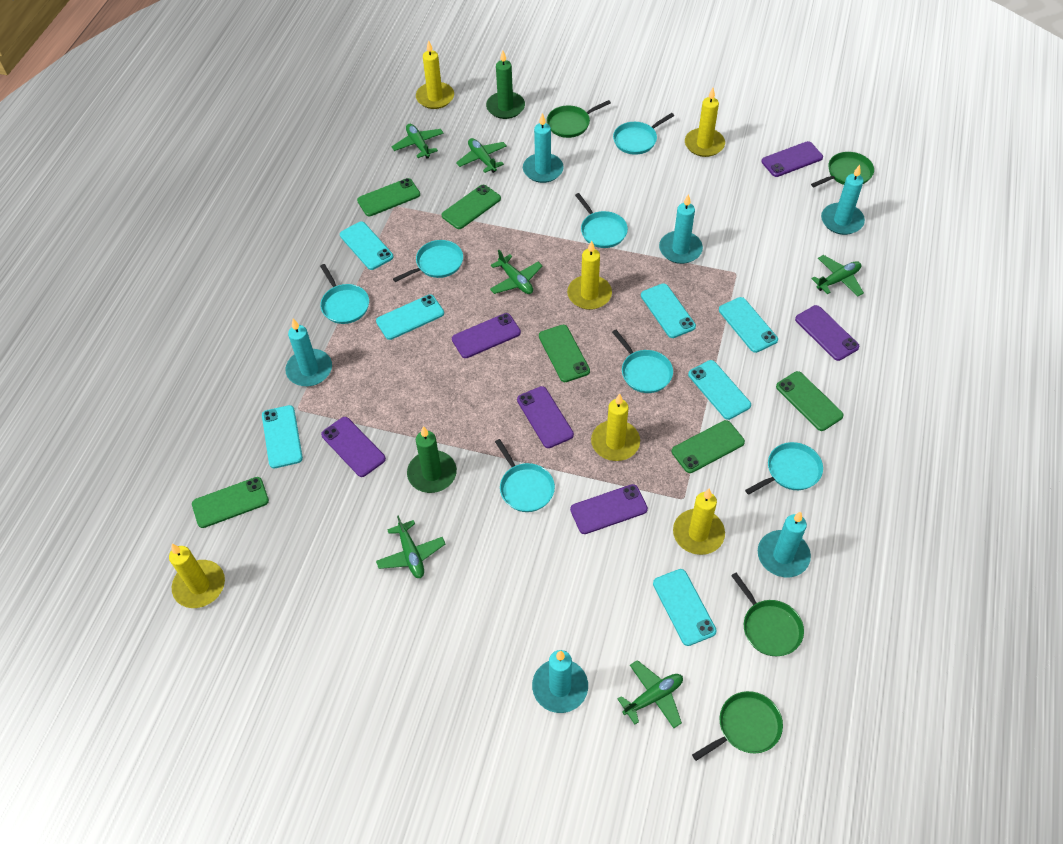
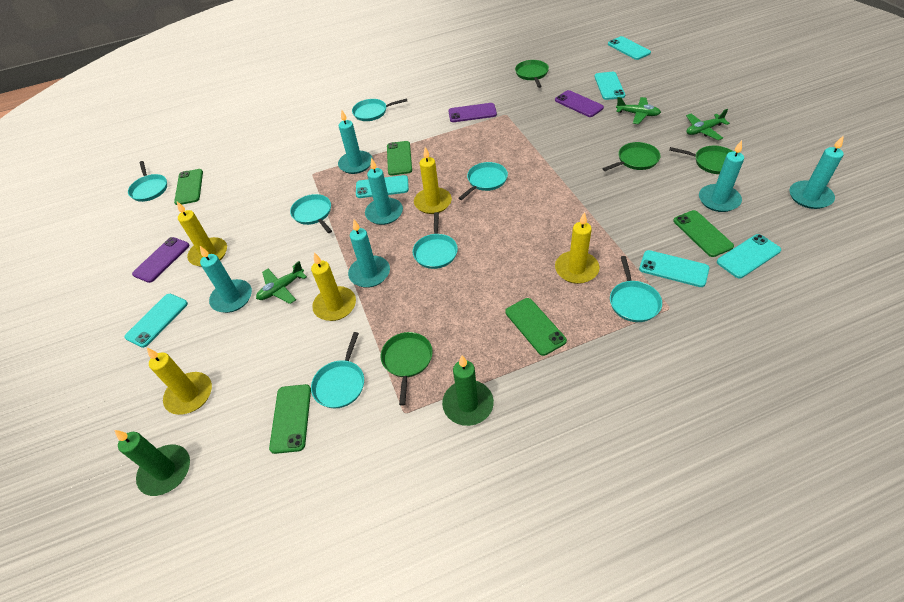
green phone: [192,477,269,528] [357,178,420,216] [442,185,501,229] [539,325,590,382] [672,420,745,473] [776,371,844,431] = 6 -> [174,169,203,205] [269,384,311,454] [387,141,412,175] [505,298,567,356] [673,210,734,257] = 5
green plane: [376,515,445,578] [391,124,444,159] [456,138,507,173] [490,250,543,294] [618,660,683,728] [811,255,864,296] = 6 -> [256,261,307,304] [616,97,661,124] [686,109,730,140] = 3
purple phone: [321,417,386,477] [452,313,521,358] [517,386,574,448] [570,484,648,534] [762,141,823,177] [795,305,859,361] = 6 -> [132,237,189,283] [448,103,497,122] [555,90,604,117] = 3
turquoise phone: [262,405,303,468] [340,222,394,270] [376,295,444,340] [641,283,696,338] [653,569,717,646] [688,360,751,420] [719,297,778,353] = 7 -> [124,294,188,348] [356,175,409,198] [594,72,625,100] [608,36,651,60] [639,250,709,287] [717,234,781,278] = 6
yellow candle: [169,544,225,608] [416,40,454,109] [567,240,612,310] [591,393,640,461] [673,489,725,555] [685,88,725,157] = 6 -> [147,348,212,415] [177,202,227,267] [311,252,356,321] [414,147,452,214] [555,212,599,284] = 5

